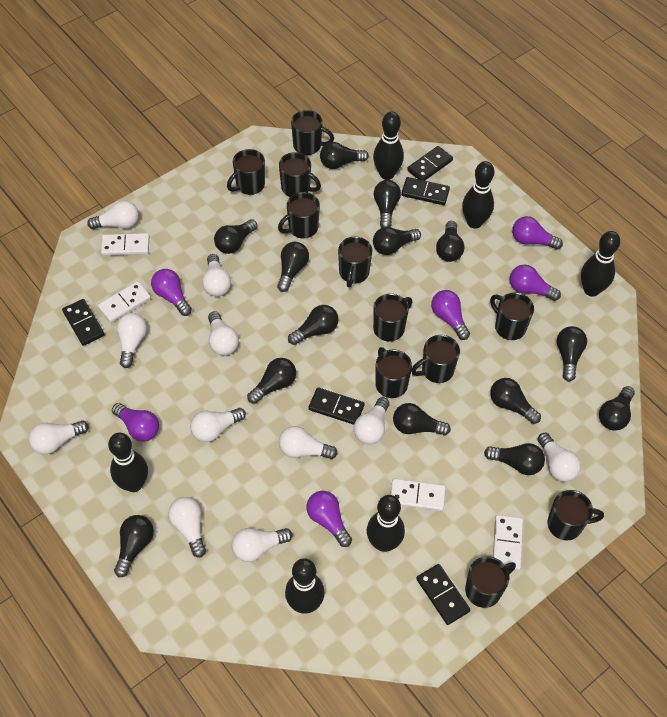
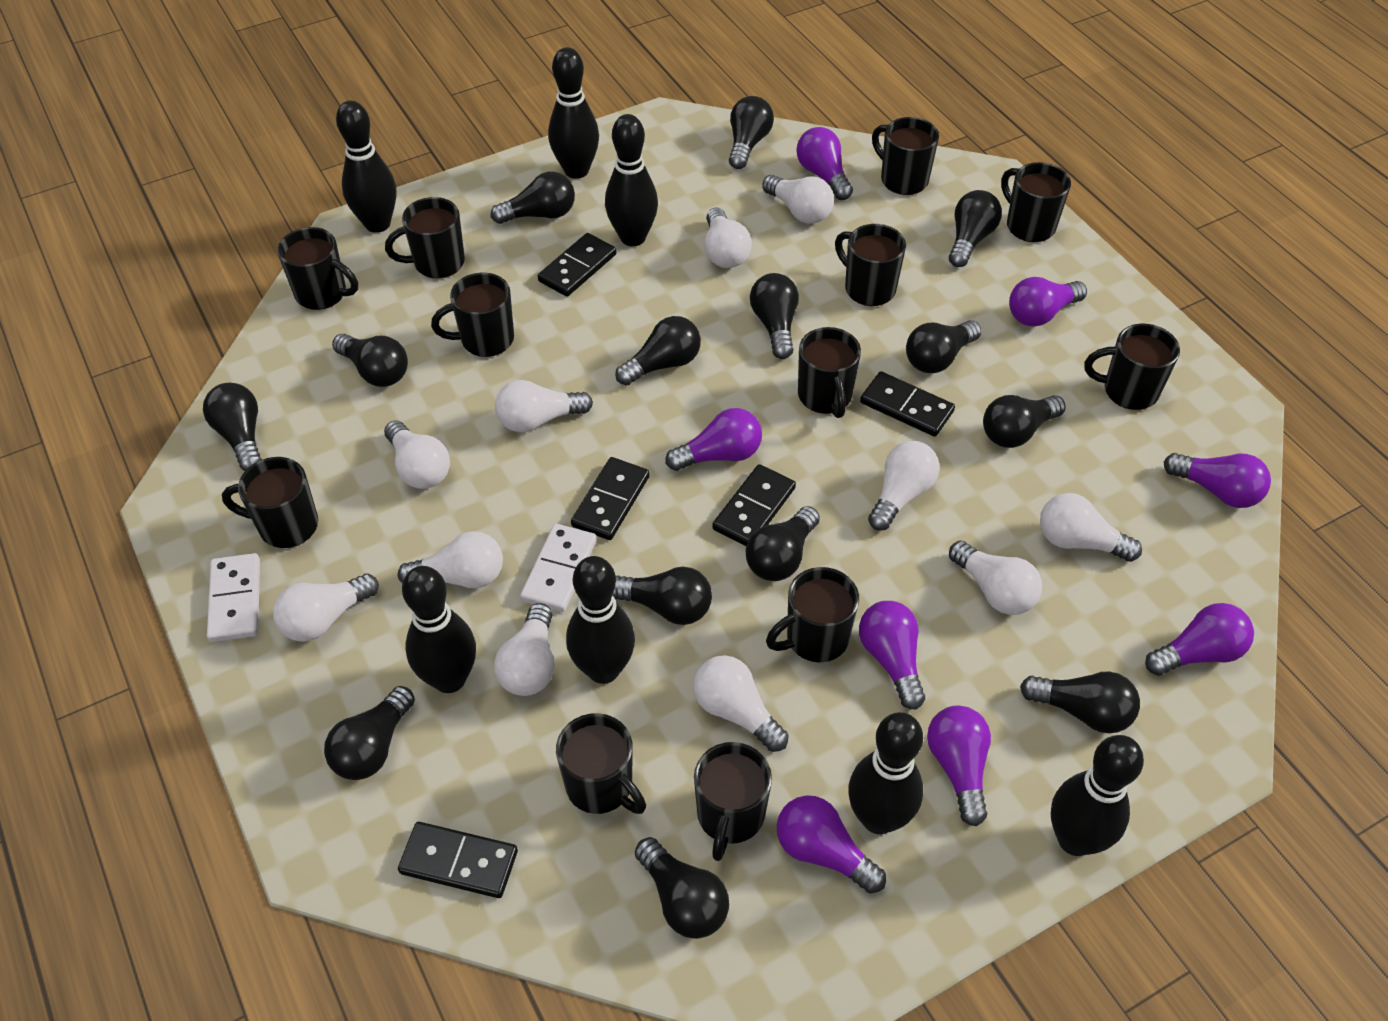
black bowling pin: [108,433,148,492] [285,558,325,614] [367,495,405,552] [373,112,404,180] [462,161,494,229] [581,231,620,297] = 6 -> [336,101,396,233] [402,566,476,693] [548,47,599,179] [566,556,635,684] [605,114,658,246] [848,712,923,834] [1051,735,1144,856] = 7
black mug: [227,149,265,195] [278,192,320,239] [279,152,321,197] [291,110,334,155] [338,237,372,287] [373,294,412,342] [375,347,412,398] [411,335,460,383] [465,556,516,608] [490,292,534,340] [547,490,604,541] = 11 -> [222,457,318,548] [277,227,358,310] [385,197,465,279] [431,272,514,357] [556,713,646,814] [694,742,772,861] [766,567,859,662] [798,327,861,418] [835,224,906,306] [872,117,939,195] [1001,162,1071,242] [1085,324,1180,410] = 12
purple light bulb: [112,403,159,442] [151,269,192,316] [306,491,352,547] [431,290,470,340] [510,265,561,301] [512,216,563,250] = 6 -> [666,408,762,471] [777,795,886,894] [796,127,853,200] [859,601,925,709] [927,706,991,826] [1009,277,1087,327] [1145,603,1254,676] [1164,453,1271,508] = 8
white domino: [98,281,151,323] [101,233,149,256] [390,478,446,511] [493,515,523,571] = 4 -> [207,553,260,642] [520,524,597,612] = 2

